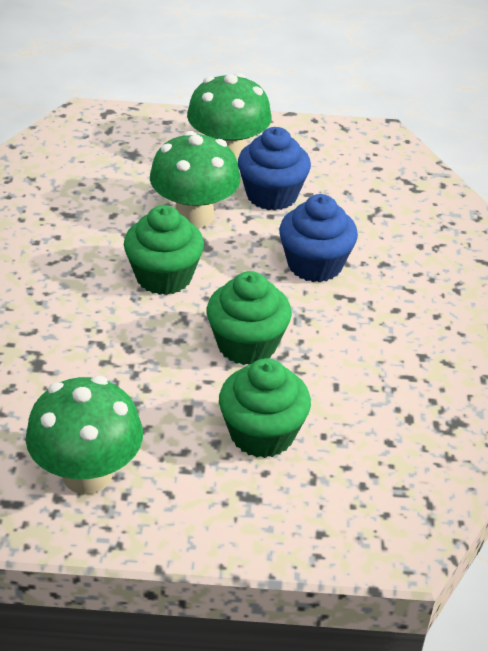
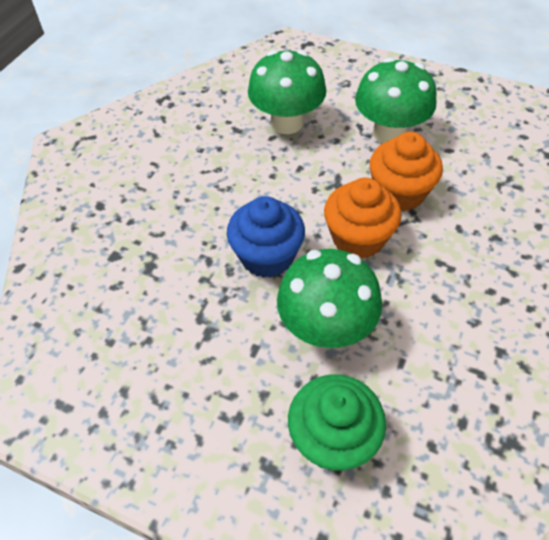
blue cupcake: [238,127,311,211] [279,194,358,282] = 2 -> [227,196,305,278] = 1
green cupcake: [124,205,204,295] [207,271,292,365] [219,358,311,458] = 3 -> [288,374,386,471] = 1
orange cupcake: none = 0 -> [324,178,402,259] [369,132,443,211] = 2

